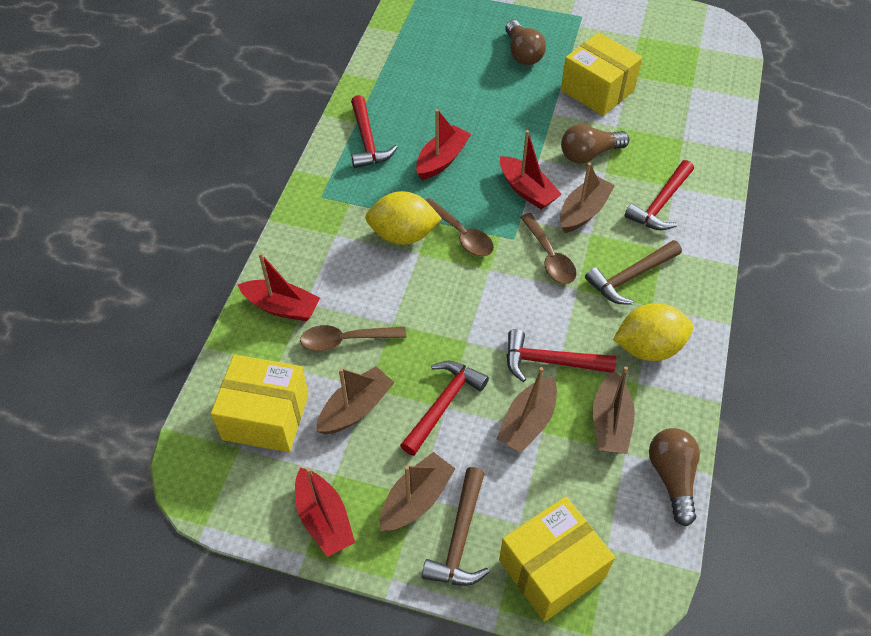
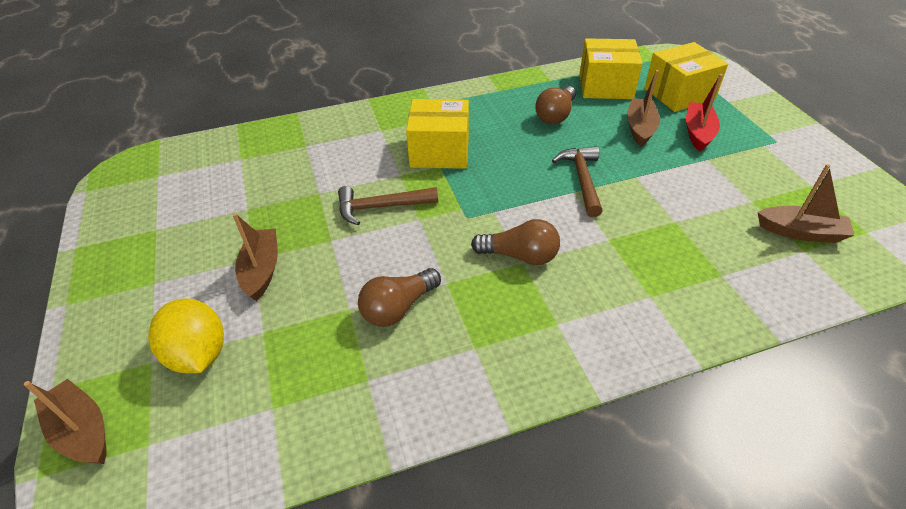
brown boat: [316,366,395,434] [380,452,456,532] [497,367,557,453] [560,163,615,233] [593,366,635,454] = 5 -> [24,379,106,464] [232,213,278,301] [627,70,660,147] [757,164,854,243] = 4
brown spoon: [300,325,406,351] [426,198,494,256] [520,213,577,284] = 3 -> none = 0
red boat: [238,253,320,321] [295,467,355,557] [416,109,471,180] [500,130,562,210] = 4 -> [686,74,723,152] = 1
red hammer: [351,95,398,168] [400,361,489,456] [507,329,616,382] [624,160,694,230] = 4 -> none = 0
yellow lemon: [365,191,442,245] [613,303,693,361] = 2 -> [148,298,224,373] = 1

